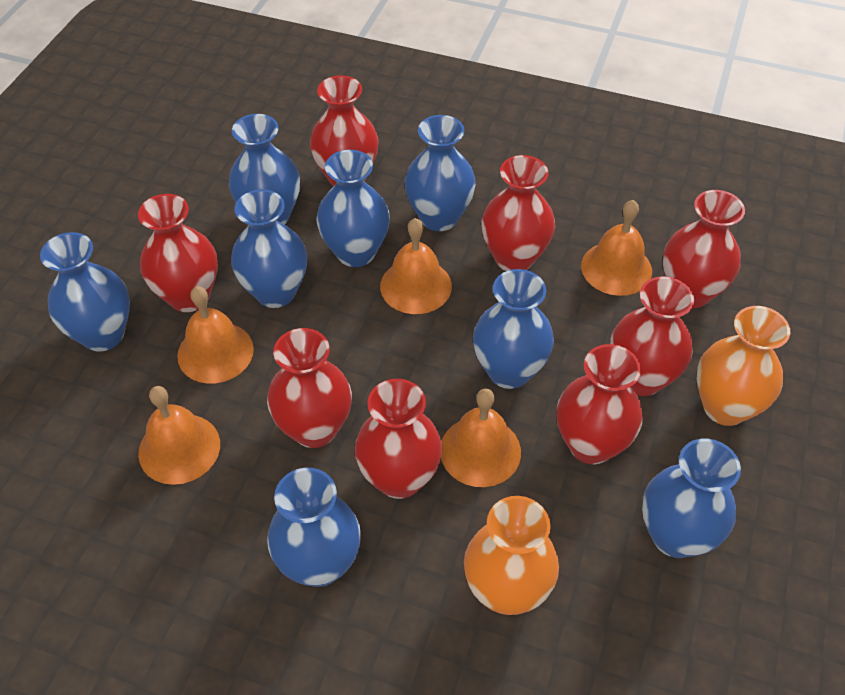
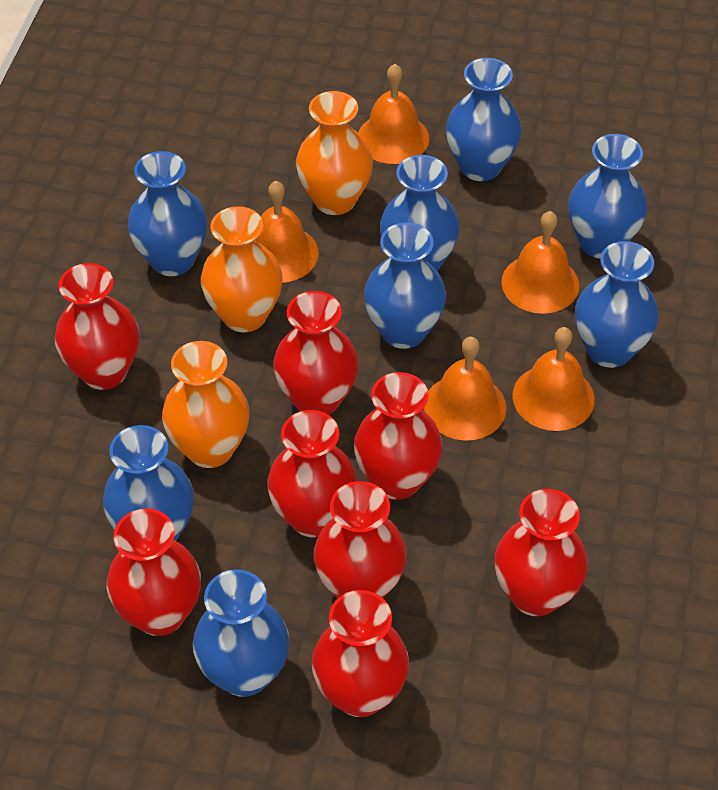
orange vase: [464,496,559,615] [697,306,790,426] = 2 -> [162,341,249,468] [201,206,283,332] [296,91,373,215] = 3

